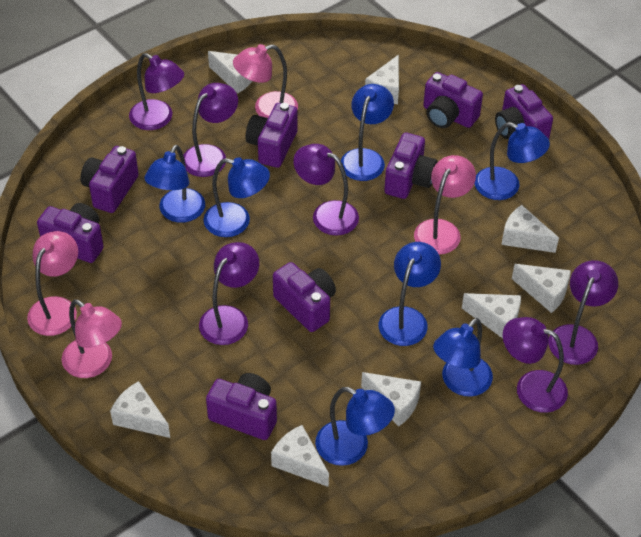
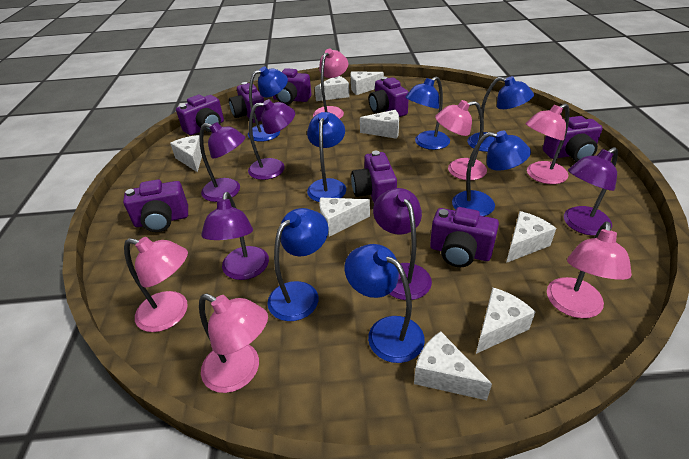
pink lamp: [27,231,78,336] [62,299,122,378] [233,44,298,118] [414,155,476,255] = 4 -> [124,237,188,332] [199,294,268,393] [313,48,348,119] [435,100,487,180] [525,104,570,184] [547,221,632,318] = 6
purple lamp: [129,53,184,130] [183,83,238,177] [199,242,259,345] [293,144,359,236] [503,317,568,413] [549,260,618,365] = 6 -> [199,122,245,202] [201,192,269,280] [248,99,295,180] [373,188,432,300] [564,147,618,236] = 5

